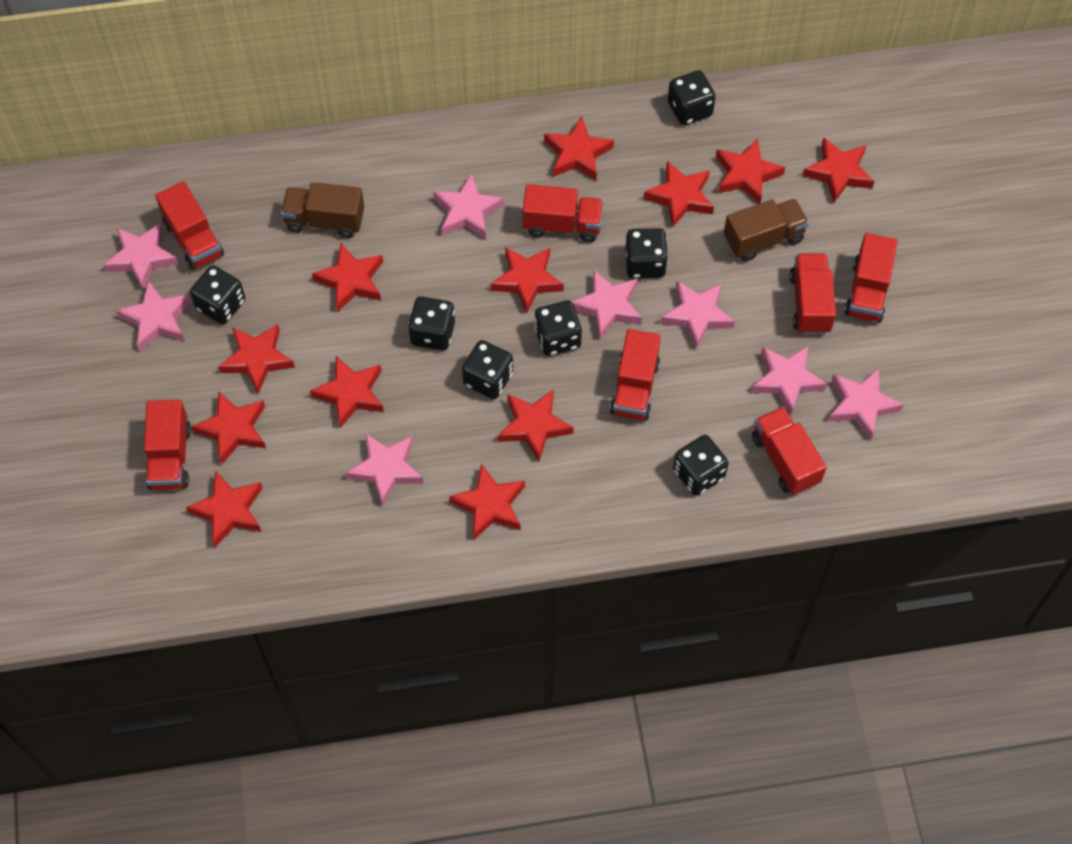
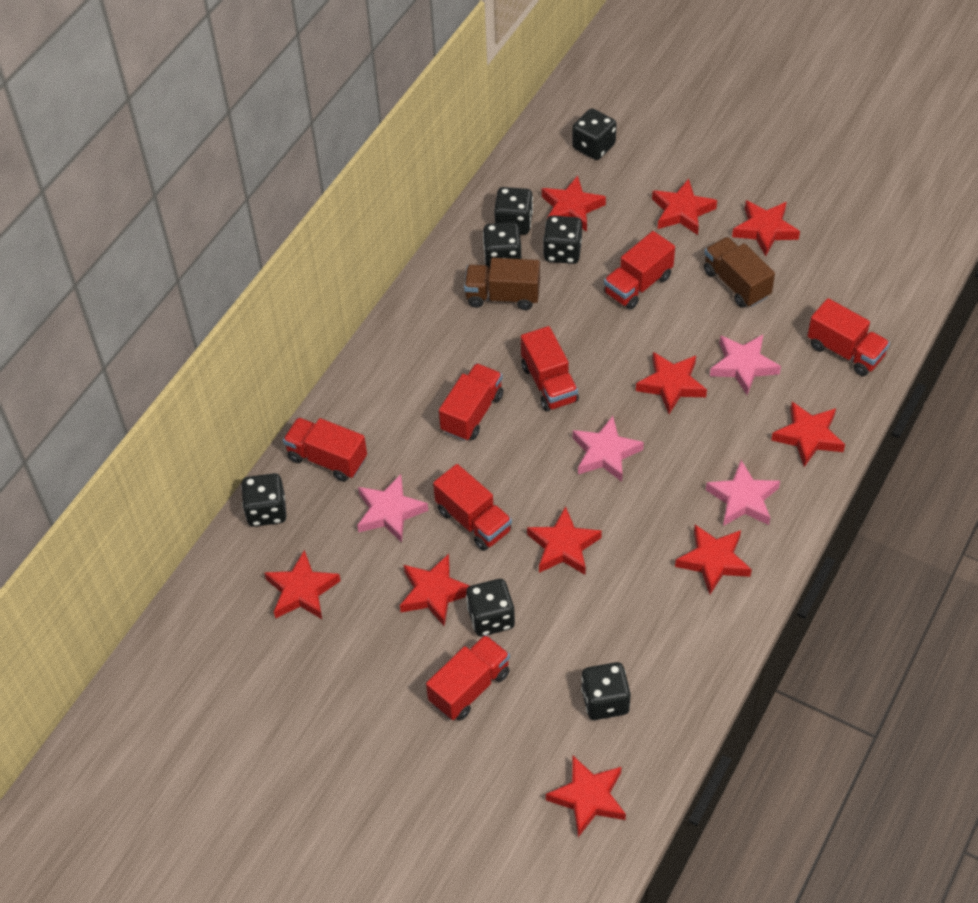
pink star: [104,223,179,290] [116,280,191,351] [346,433,423,506] [433,173,504,239] [572,269,642,340] [660,281,735,349] [751,345,827,415] [828,368,903,440] = 8 -> [357,474,428,543] [573,416,644,482] [706,460,780,526] [710,335,781,395] = 4
red star: [186,471,262,547] [191,391,266,465] [218,324,295,394] [310,356,384,428] [312,243,383,312] [449,464,525,539] [491,247,564,313] [498,389,574,462] [544,116,614,180] [644,161,714,228] [716,138,785,204] [803,137,875,203] = 12 -> [264,550,341,619] [400,554,470,626] [527,506,602,575] [542,176,606,232] [546,756,626,837] [636,352,707,414] [652,179,717,235] [675,525,752,594] [732,200,800,257] [771,402,845,467] = 10

